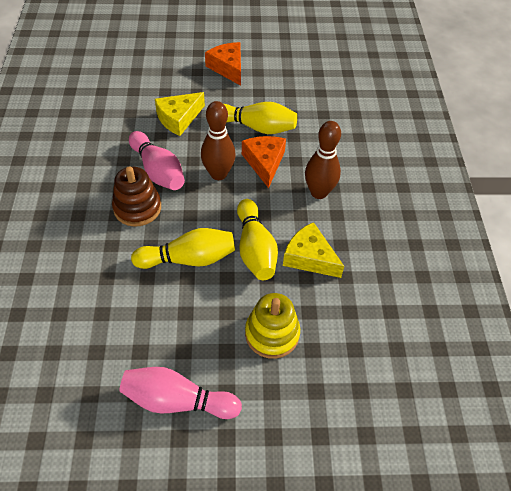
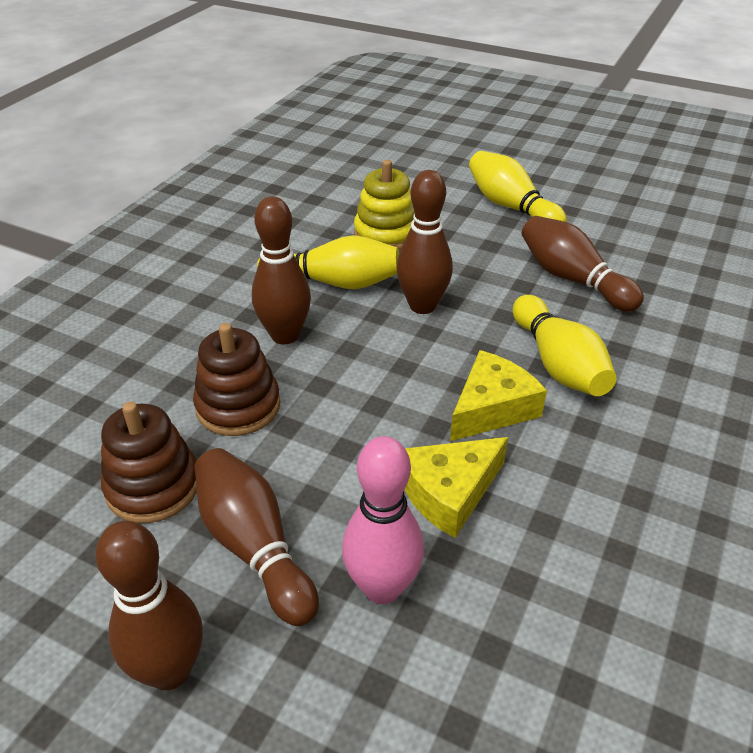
brown bowling pin: [201,101,236,180] [305,121,341,199] = 2 -> [96,521,203,690] [194,448,319,626] [252,196,311,344] [397,170,453,314] [522,216,644,312] = 5
brown stacking toy: [112,166,161,227] = 1 -> [101,402,197,523] [193,323,280,436] = 2
orange cheese: [205,42,241,86] [242,136,286,188] = 2 -> none = 0
pink bowling pin: [119,367,242,419] [129,131,185,190] = 2 -> [342,436,424,604] = 1

